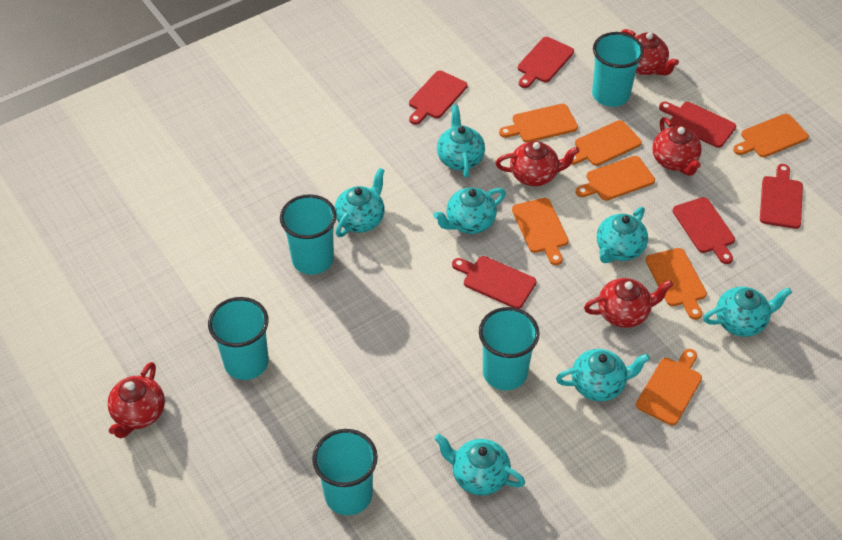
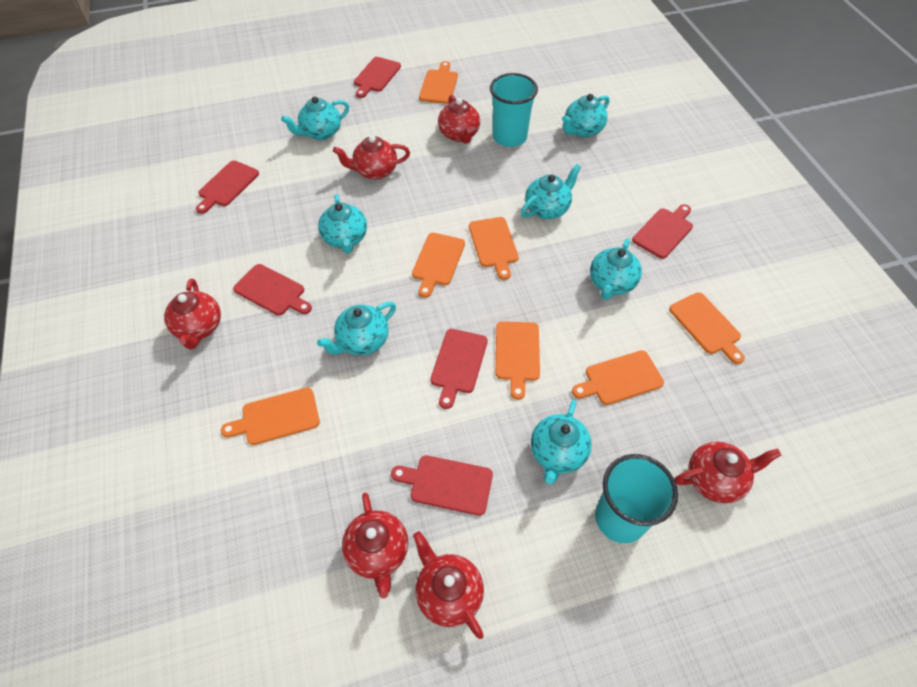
red teapot: [107,362,165,438] [495,141,579,186] [584,278,673,328] [621,29,679,75] [652,117,702,176] = 5 -> [164,278,221,350] [333,135,410,180] [342,492,408,599] [413,531,484,639] [438,95,480,144] [674,441,781,503] = 6
turquoise cup: [208,297,269,380] [280,194,337,275] [312,429,378,515] [479,307,540,391] [592,32,644,107] = 5 -> [490,73,538,147] [595,454,678,543] = 2

